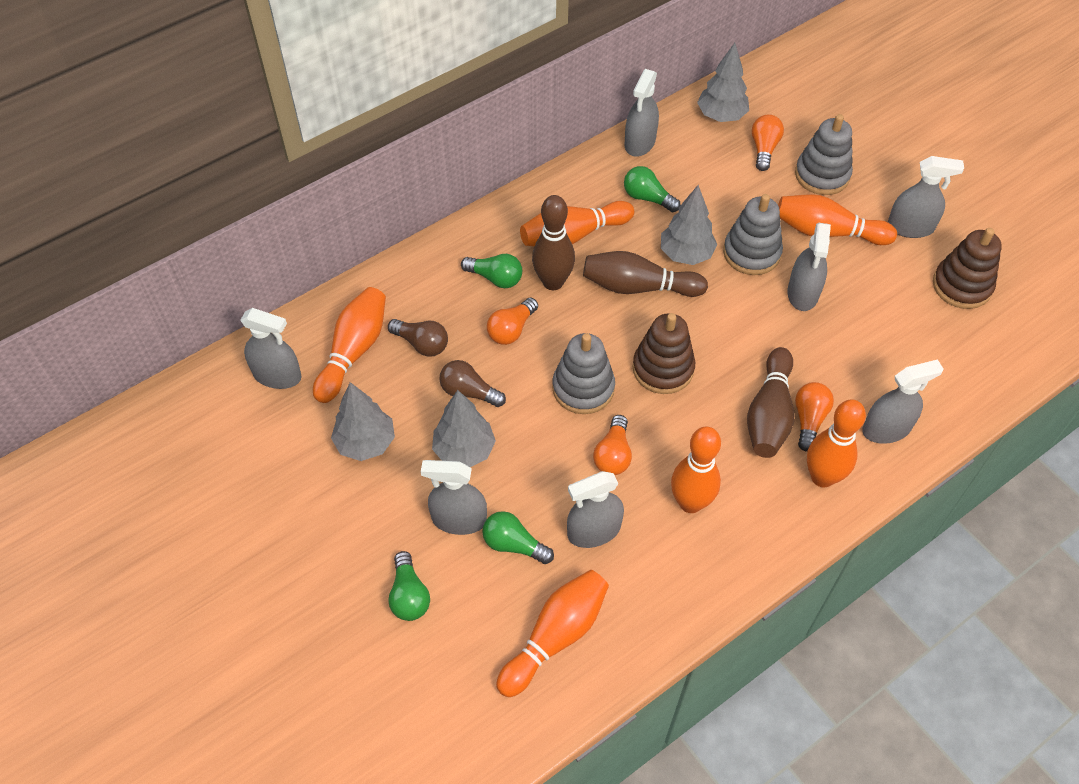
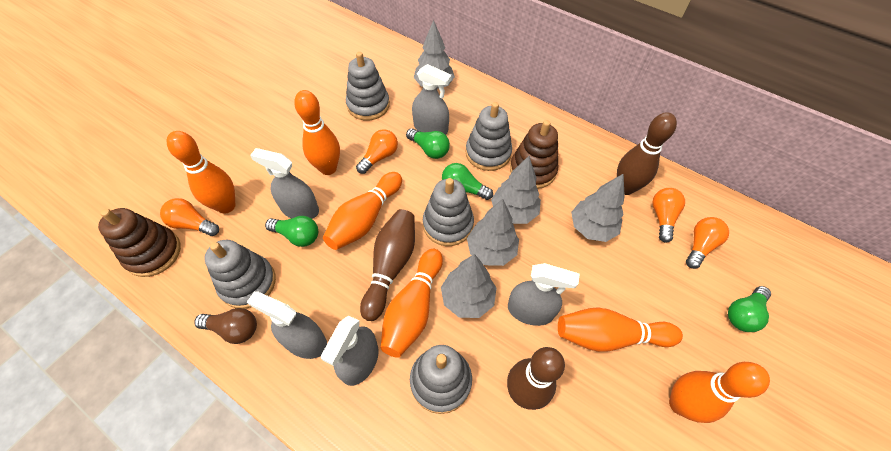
brown light bulb: [388,319,448,357] [439,360,506,407] = 2 -> [194,308,257,344] = 1
grey spray bottle: [240,308,301,389] [421,460,487,535] [567,471,624,548] [625,69,659,157] [788,222,831,311] [862,359,944,444] [888,156,964,238] = 7 -> [247,292,327,359] [250,148,319,219] [321,316,379,386] [412,64,452,135] [508,263,580,326] = 5
grey stacking toy: [552,333,615,414] [723,194,783,275] [795,114,853,195] = 3 -> [204,240,276,309] [346,52,390,121] [410,345,472,414] [423,178,474,246] [466,102,512,171] = 5
grey tree: [331,382,395,461] [432,390,496,467] [661,185,717,265] [697,43,749,122] = 4 -> [414,20,455,89] [441,254,496,318] [467,199,519,266] [491,156,541,224] [571,174,625,242] = 5

